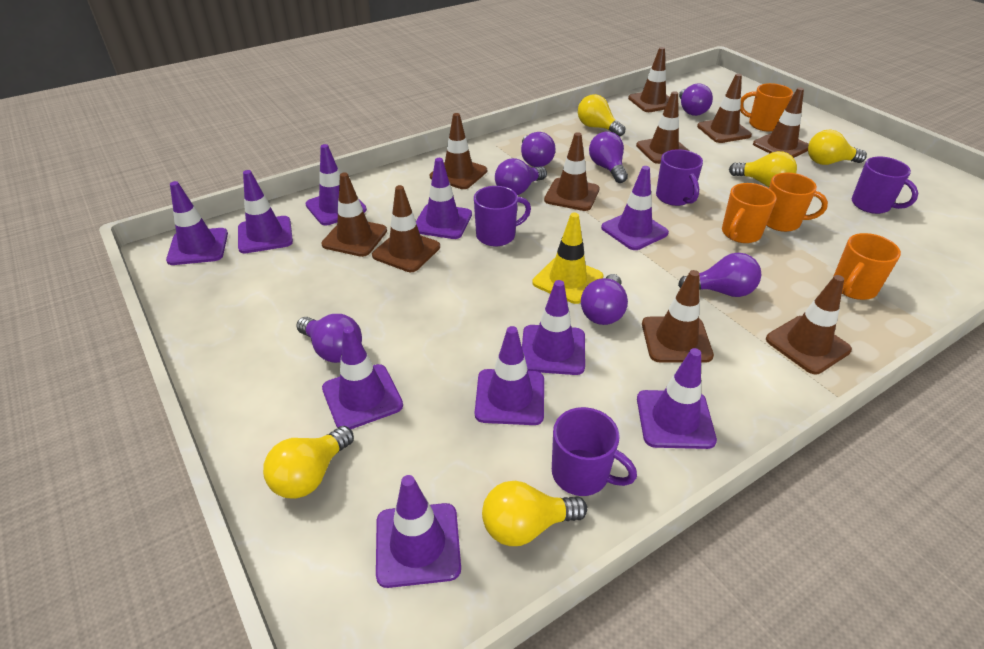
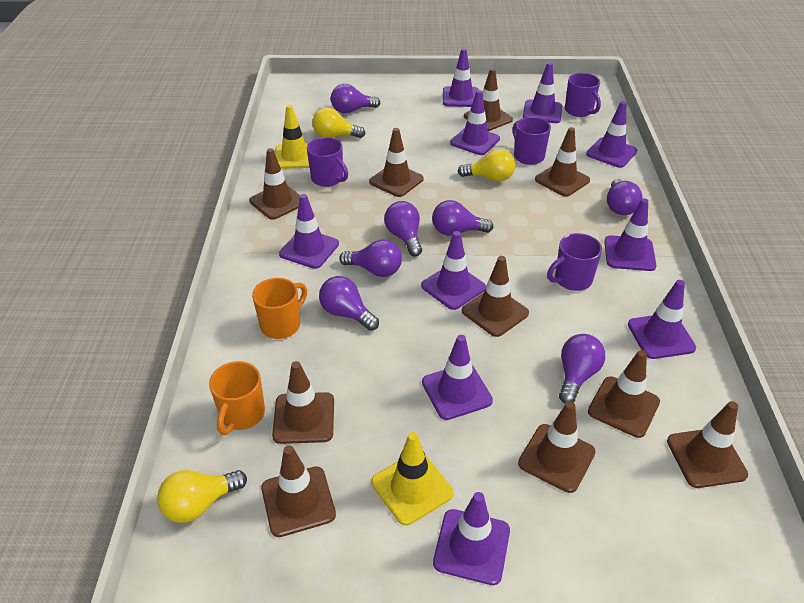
orange mug: [722,183,777,243] [740,83,793,131] [766,173,828,232] [833,233,901,300] = 4 -> [209,361,265,435] [252,278,307,339] = 2
yellow light bulb: [263,426,354,499] [482,481,587,546] [578,94,625,137] [729,151,797,187] [808,129,867,165] = 5 -> [157,470,247,523] [312,108,365,138] [457,149,515,182] = 3
yellow traffic cone: [532,212,603,304] = 1 -> [275,105,310,169] [372,432,454,525] = 2

